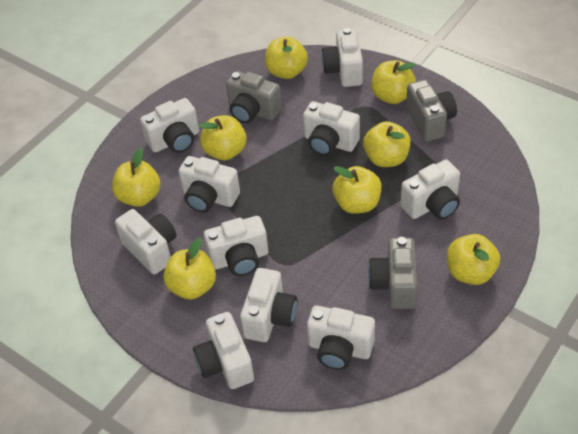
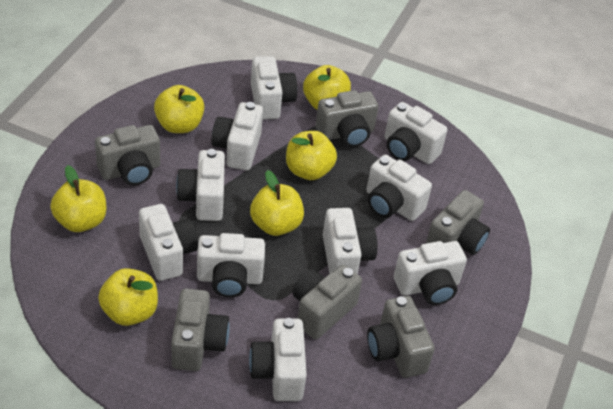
grey camera: [226,71,282,123] [368,237,417,309] [406,79,457,142] = 3 -> [95,125,160,185] [171,288,230,371] [293,265,362,339] [316,90,378,147] [367,296,435,378] [426,190,490,255] = 6
yellow apple: [112,148,161,207] [163,238,216,300] [199,115,247,160] [265,36,308,79] [333,166,382,214] [363,121,411,167] [371,60,416,104] [447,234,500,285] = 8 -> [50,165,106,232] [98,268,158,326] [154,85,204,133] [250,170,304,236] [286,131,337,180] [303,65,351,110] = 6

